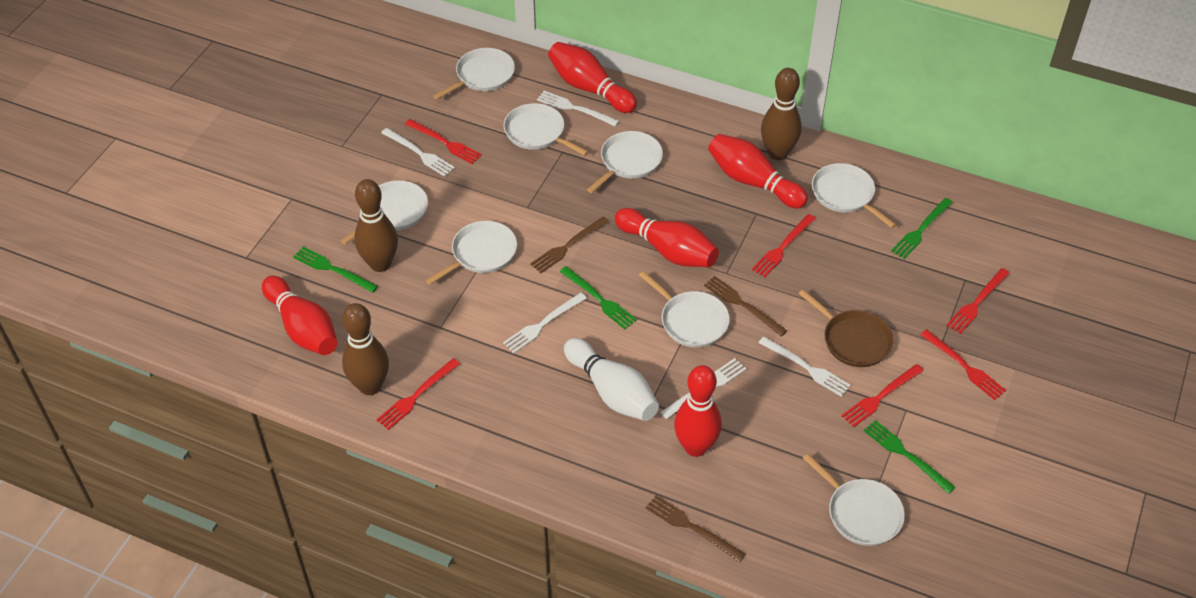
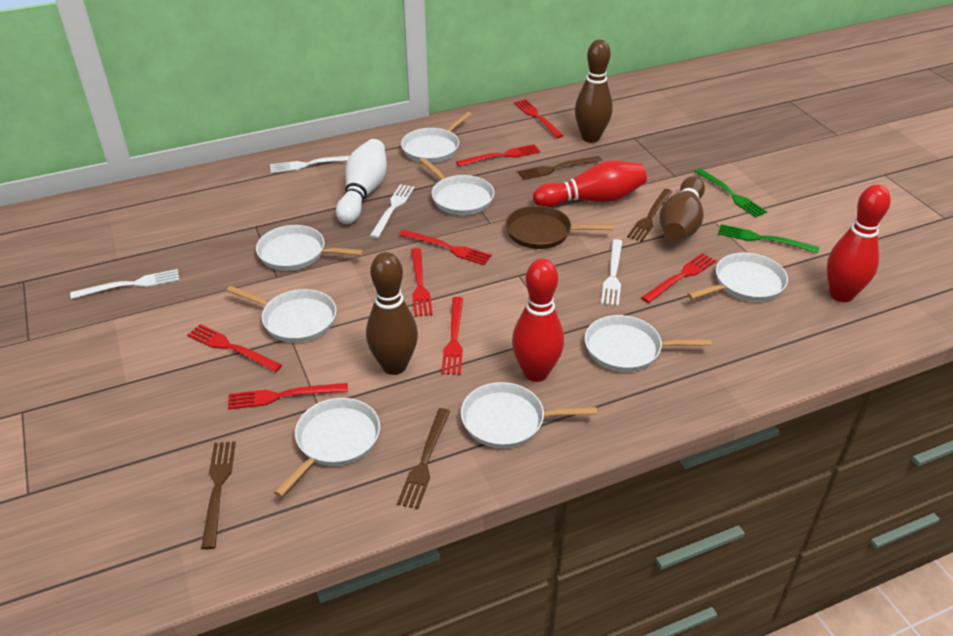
brown fork: [530,216,609,273] [646,495,745,562] [704,276,787,337] = 3 -> [201,442,236,549] [397,408,450,509] [517,156,602,180] [627,189,673,242] = 4
green fork: [293,247,378,293] [560,266,637,329] [864,420,956,494] [891,198,953,259] = 4 -> [694,168,767,218] [718,224,819,253] = 2
red bowling pin: [262,276,337,355] [548,42,637,113] [615,208,719,267] [674,365,722,457] [708,134,808,209] = 5 -> [512,259,564,382] [533,160,647,207] [827,185,891,302] = 3
red fork: [376,358,460,430] [405,119,482,164] [752,214,816,277] [841,364,924,427] [920,329,1006,400] [946,268,1010,334] = 6 -> [187,324,282,372] [228,383,348,410] [399,229,492,265] [411,248,433,317] [441,297,463,375] [456,144,540,166] [514,99,564,138] [641,253,716,303] = 8
white fork: [381,128,455,177] [503,292,587,353] [537,91,619,127] [660,358,746,419] [758,336,851,397] = 5 -> [70,269,179,299] [270,156,349,173] [370,184,414,238] [601,239,622,306] = 4

